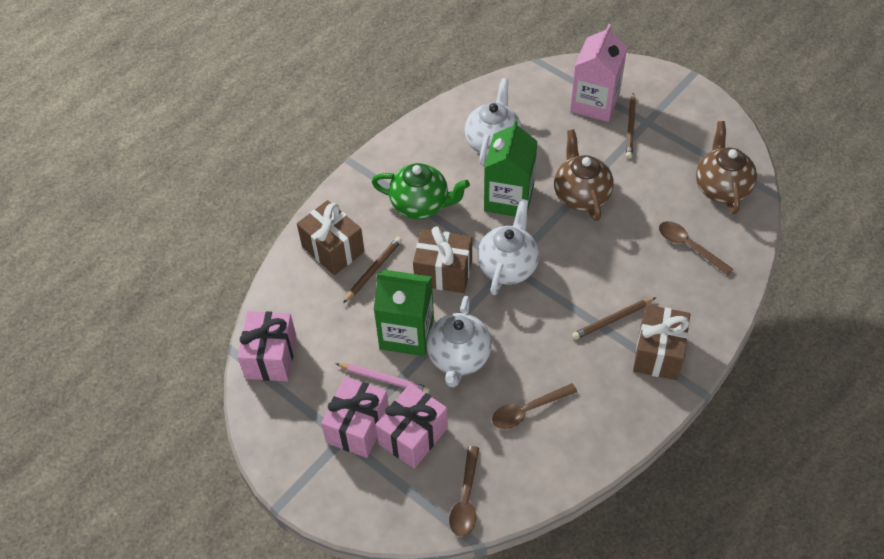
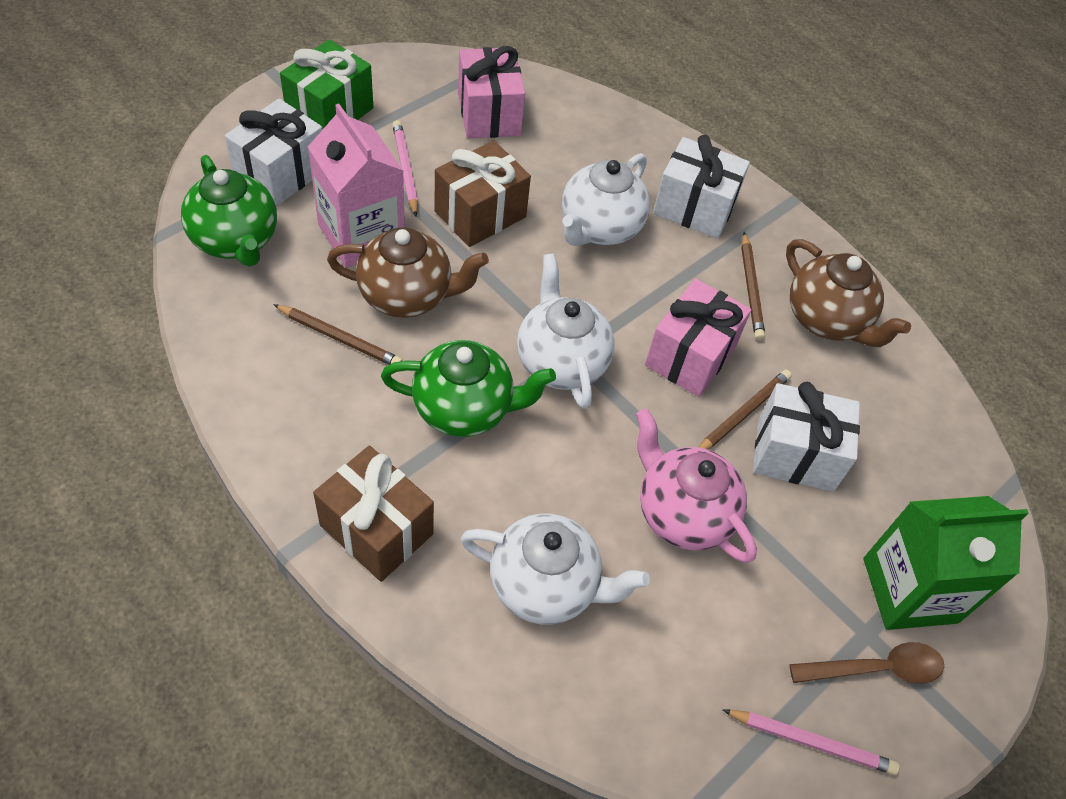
brown gift: [297,200,365,275] [413,226,472,293] [633,305,690,380] = 3 -> [313,445,434,582] [434,140,531,247] = 2
brown spoon: [449,446,479,536] [492,383,577,429] [659,221,733,276] = 3 -> [789,642,944,684] = 1
green carton: [374,270,434,356] [484,120,537,217] = 2 -> [863,496,1029,630] = 1
green gift: none = 0 -> [280,39,373,130] = 1
green teapot: [372,163,470,219] = 1 -> [181,155,277,267] [381,340,556,437] = 2
pink gift: [238,311,296,381] [321,376,389,458] [375,384,448,469] = 3 -> [458,46,525,139] [645,278,751,397] = 2
pink pencil: [335,363,430,394] = 1 -> [392,120,418,216] [723,710,899,775] = 2
pink teapot: none = 0 -> [636,409,757,563] = 1
white gift: none = 0 -> [225,98,322,207] [653,135,750,239] [753,382,860,492] = 3

